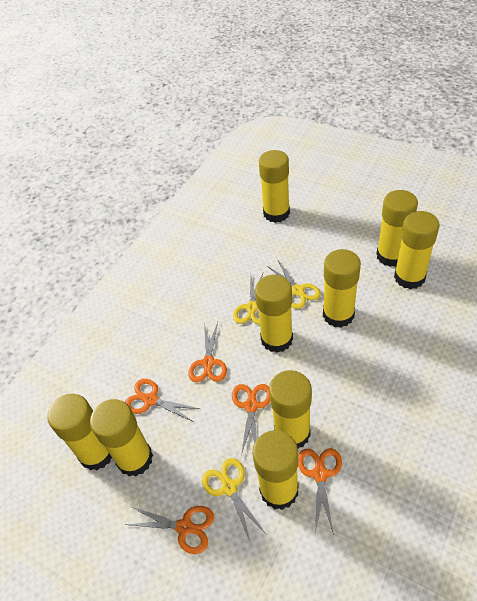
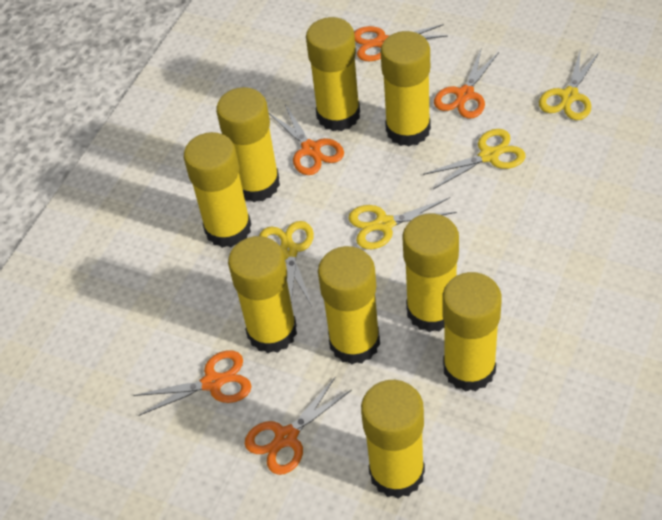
yellow scissors: [202,458,266,543] [233,273,263,325] [267,260,321,309] = 3 -> [259,221,314,306] [348,197,457,249] [423,129,526,189] [539,51,599,120] = 4

